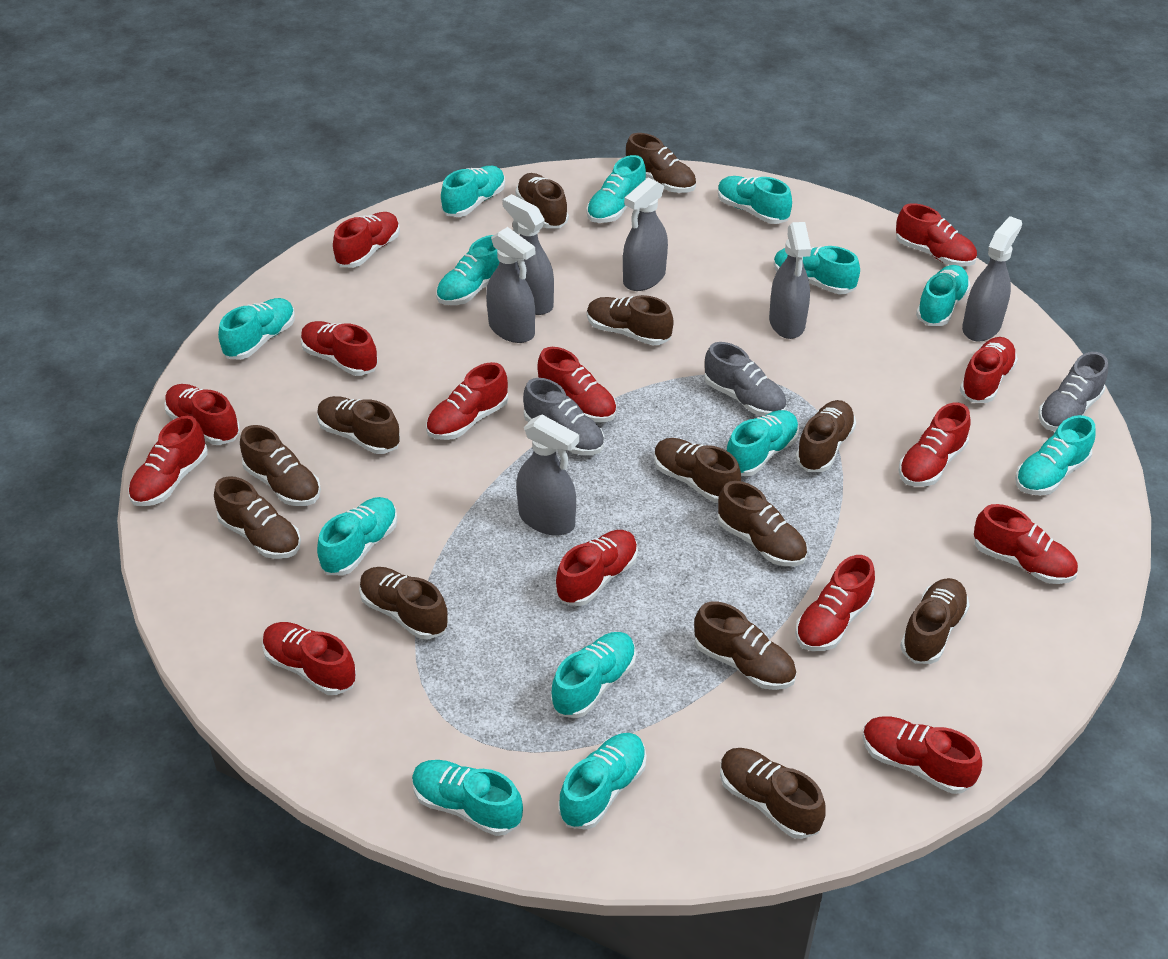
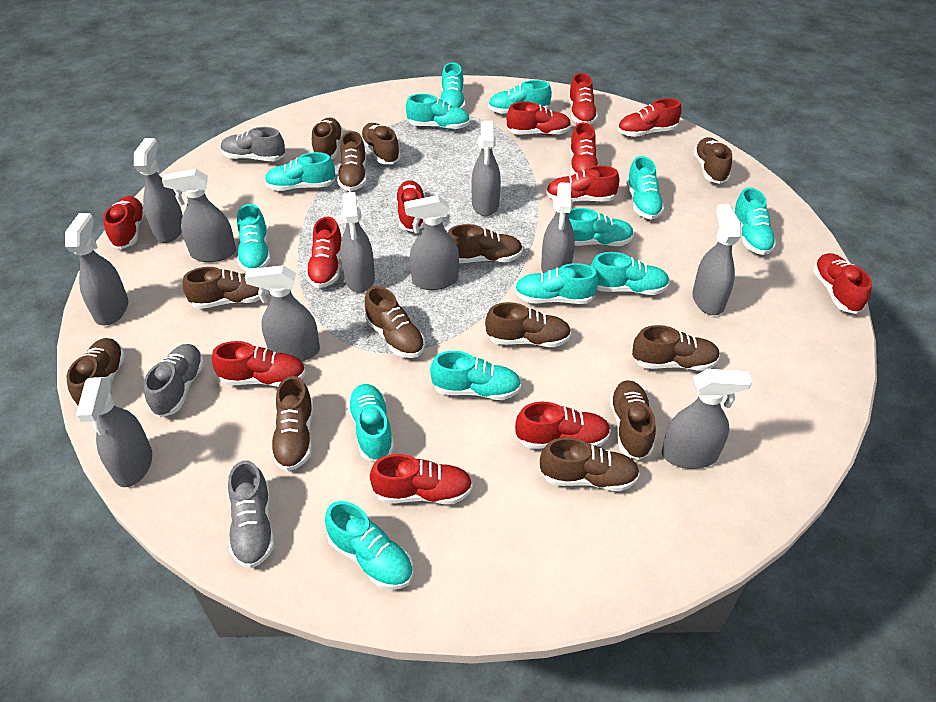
grey spray bottle: [486,227,535,343] [502,194,554,315] [516,415,579,535] [623,177,668,291] [769,222,811,339] [962,216,1022,342] = 6 -> [65,213,128,325] [76,377,152,487] [134,138,183,243] [162,169,236,262] [245,265,320,361] [340,192,375,293] [404,195,459,290] [471,121,501,216] [541,182,575,273] [662,369,752,469] [692,204,742,315] = 11
red shoe: [128,416,208,507] [164,384,240,445] [262,622,357,695] [301,321,378,376] [333,212,400,268] [426,362,508,440] [537,347,617,422] [556,530,638,606] [795,555,875,651] [862,717,982,794] [896,203,977,267] [899,403,971,487] [960,337,1018,403] [974,504,1078,584] = 14 -> [103,196,145,249] [212,341,306,387] [306,216,342,288] [370,454,473,504] [395,180,425,232] [507,102,571,136] [515,402,611,449] [546,166,620,202] [568,73,598,125] [570,122,598,175] [618,98,682,137] [813,253,872,314] = 12

